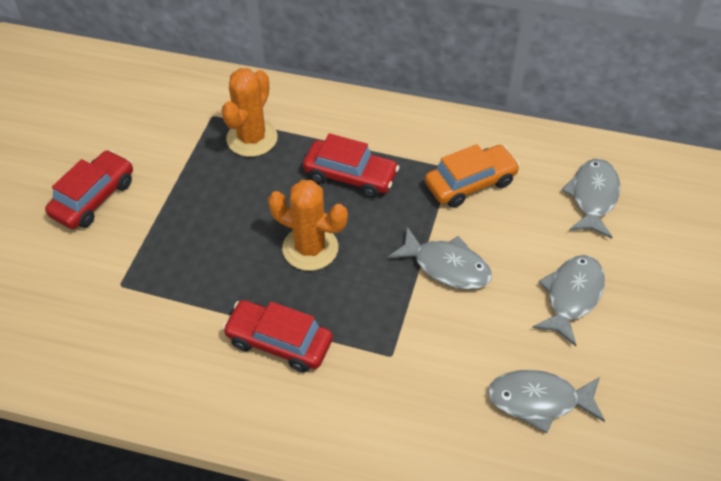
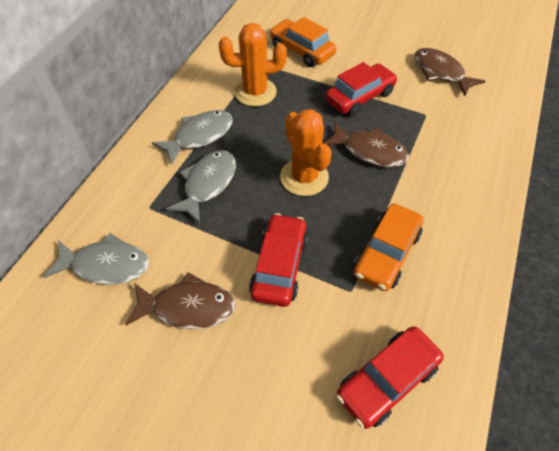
brown fish: none = 0 -> [125,272,236,329] [324,122,409,167] [415,48,486,96] = 3
grey fish: [388,227,492,289] [488,370,605,433] [532,255,605,347] [562,159,620,239] = 4 -> [43,233,149,284] [152,110,233,165] [166,150,236,224] = 3
orange car: [425,144,520,208] = 1 -> [269,17,336,67] [353,204,423,291] = 2

